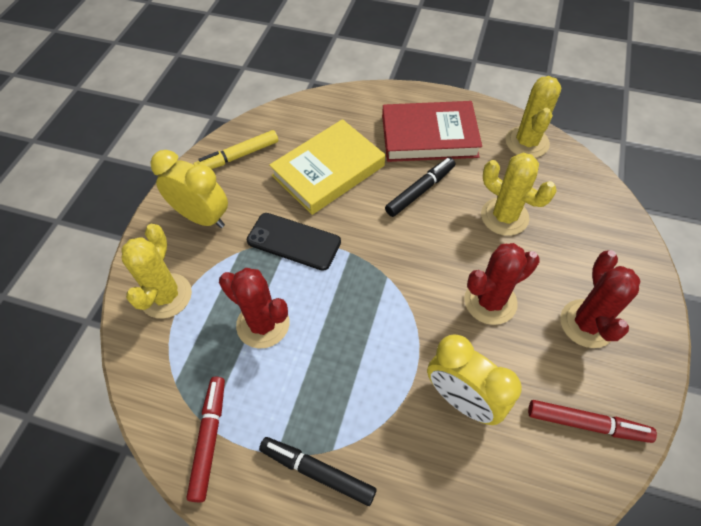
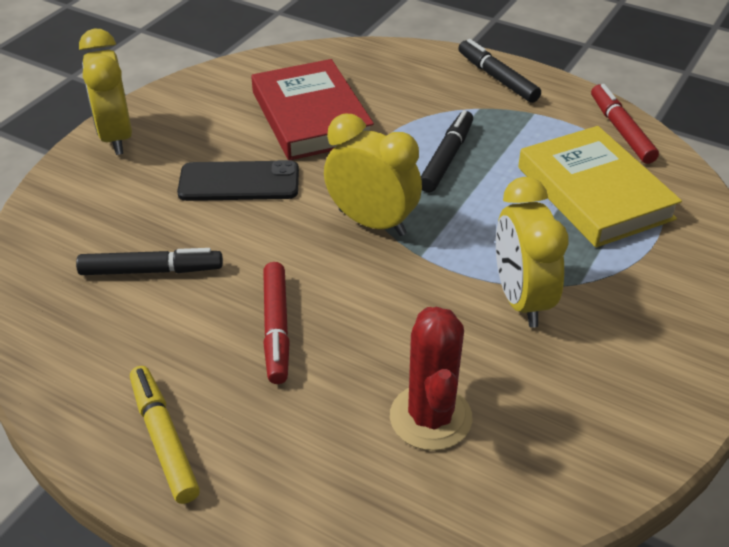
black marker: [259,437,377,506] [385,157,455,217] = 2 -> [76,248,223,275] [421,110,473,192] [458,39,541,103] = 3
red cactus: [219,268,289,349] [464,243,539,325] [560,250,640,348] = 3 -> [390,307,472,451] = 1
yellow cactus: [121,224,192,319] [481,153,556,236] [505,76,561,158] = 3 -> none = 0
yellow clock: [150,150,228,228] [427,334,522,425] = 2 -> [79,28,132,155] [324,113,422,236] [496,177,569,328] = 3

